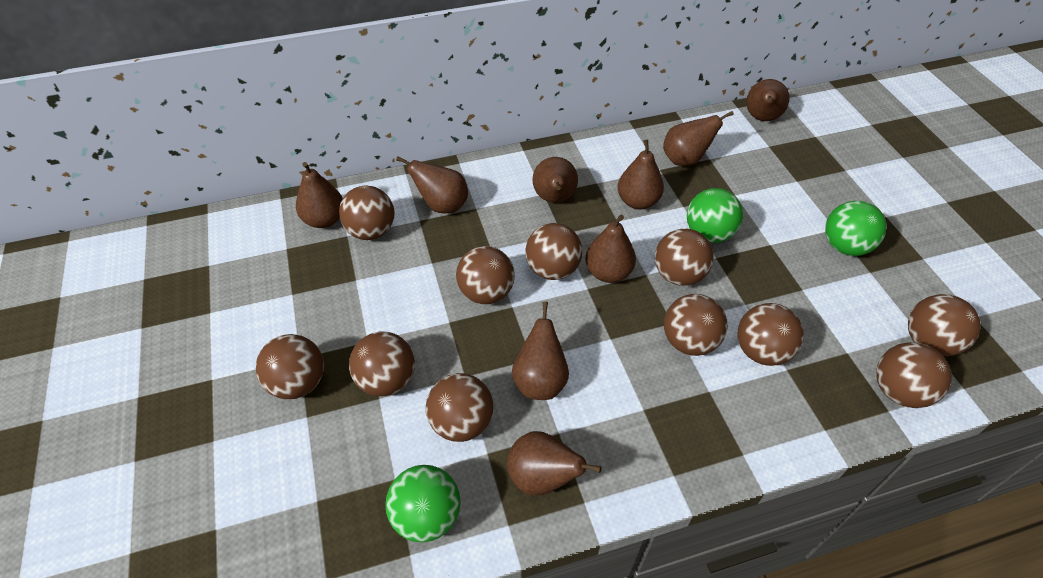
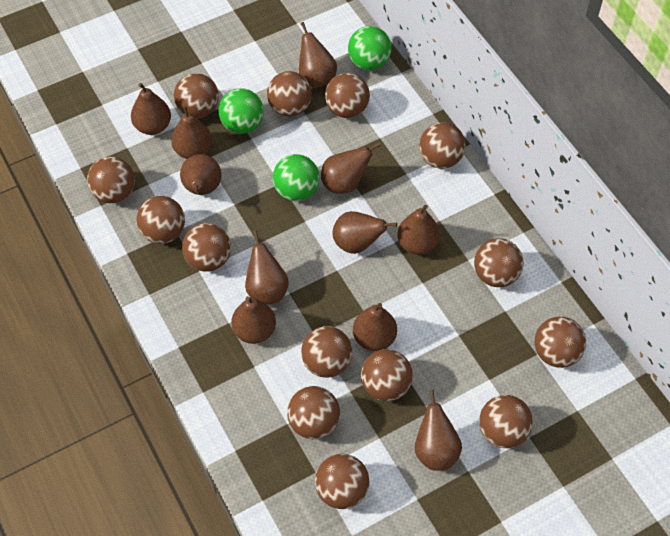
brown ball: [256,334,324,399] [339,186,395,240] [349,332,415,396] [426,373,494,442] [456,246,515,304] [525,223,582,280] [655,229,714,286] [664,294,728,356] [737,303,804,366] [876,342,952,408] [908,294,981,356] = 11 -> [87,156,135,203] [137,196,185,244] [174,73,219,118] [182,223,231,272] [267,71,312,117] [287,386,340,439] [301,326,353,378] [315,454,369,509] [325,73,370,118] [361,349,413,401] [419,122,465,169] [474,238,524,287] [479,395,533,448] [535,317,586,368] = 14
brown pear: [296,162,343,228] [396,156,468,213] [507,431,602,496] [512,302,569,400] [532,157,578,203] [585,215,636,283] [617,140,664,210] [663,111,734,166] [746,79,790,121] = 9 -> [131,83,171,135] [171,105,212,159] [180,154,222,195] [231,296,276,344] [245,231,289,305] [299,22,337,88] [321,142,381,194] [333,211,397,254] [353,303,397,351] [397,205,440,255] [415,390,462,471] = 11

